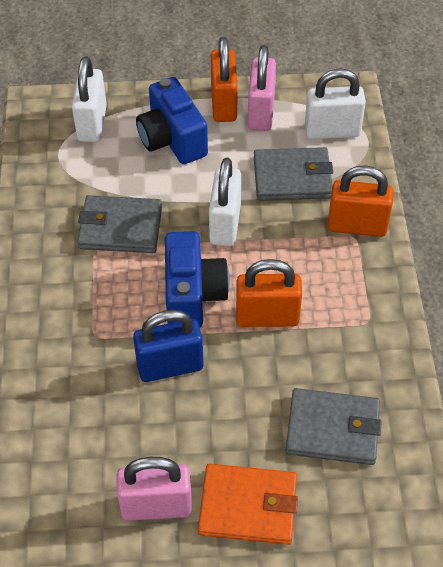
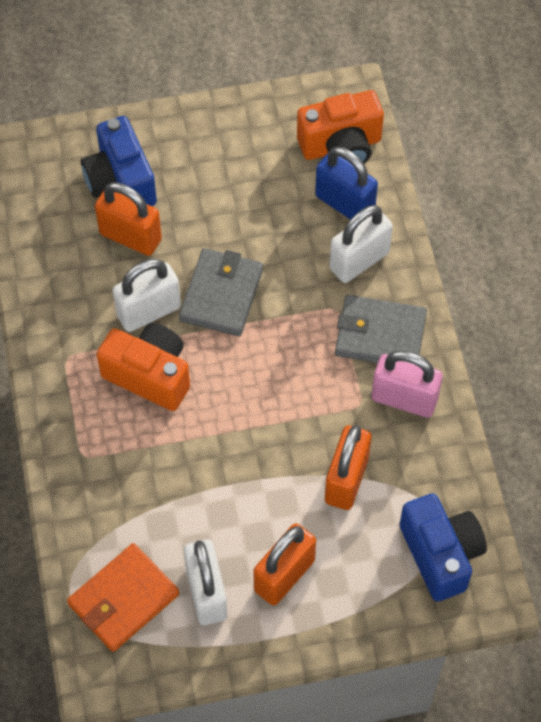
grey wallet: [77,195,162,253] [254,147,333,201] [286,388,382,465] = 3 -> [179,248,263,336] [335,295,427,363] = 2
orange camera: none = 0 -> [97,323,190,411] [297,90,384,163] = 2
pink padlock: [117,457,192,521] [248,45,276,131] = 2 -> [372,351,443,417] = 1

